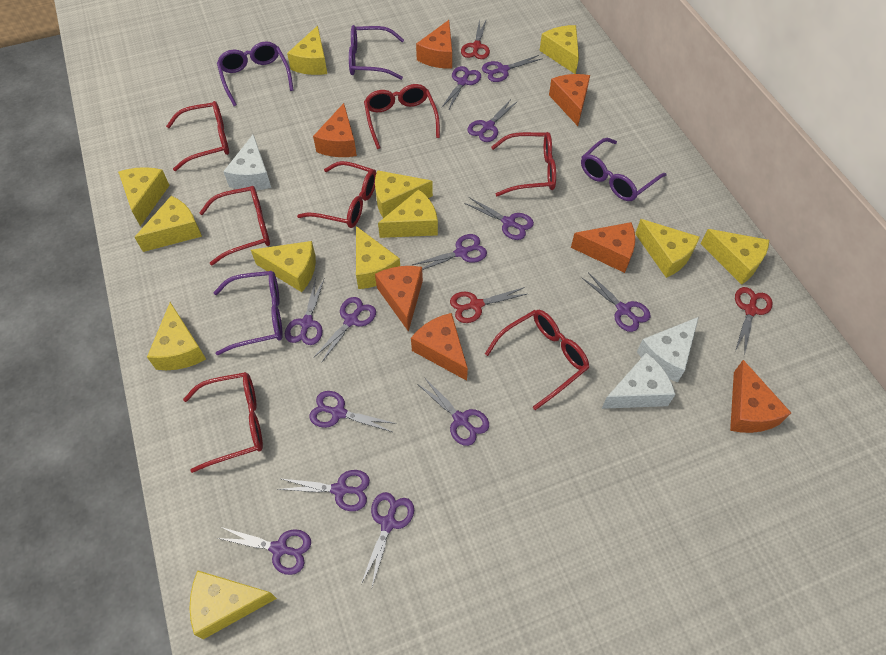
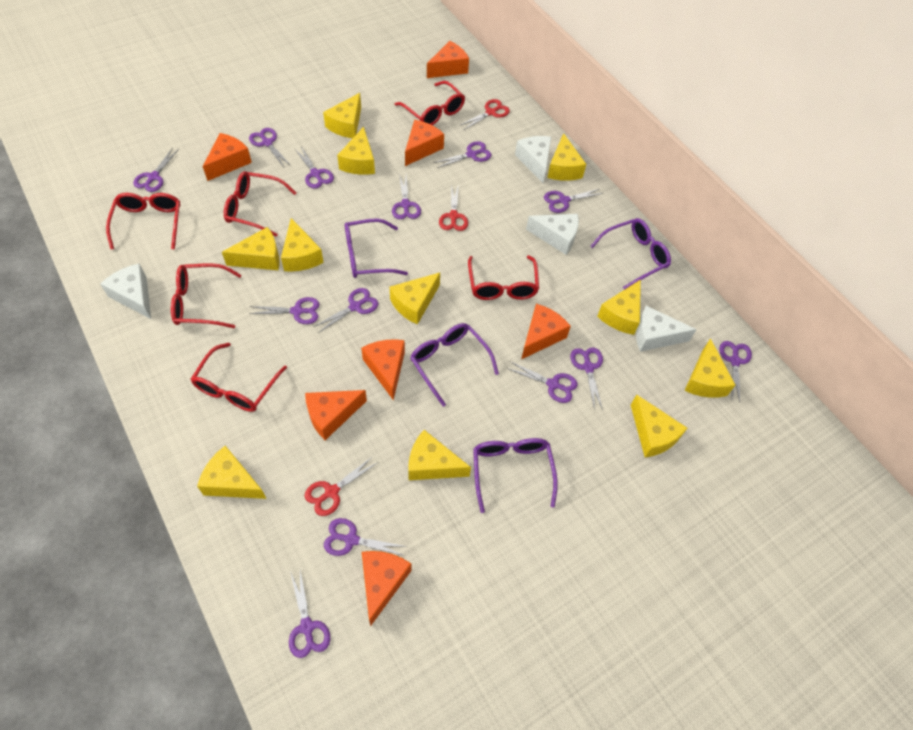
red glasses: [166,101,229,171] [183,372,263,473] [199,186,270,266] [297,161,376,228] [364,84,440,149] [485,310,589,410] [491,132,556,196] = 7 -> [106,193,181,250] [171,263,242,328] [191,343,287,412] [224,171,296,237] [394,81,465,125] [468,255,539,300] = 6
white cheese: [223,135,271,190] [602,353,675,409] [637,317,699,383] = 3 -> [100,264,151,319] [515,136,551,183] [526,214,579,255] [636,306,697,352] = 4
yellow cheese: [118,167,170,226] [134,196,202,252] [147,302,206,370] [190,570,277,639] [251,241,316,292] [287,26,327,75] [356,226,400,289] [375,170,433,218] [378,189,438,238] [540,25,579,74] [635,219,700,278] [700,229,769,285] = 12 -> [197,446,267,499] [222,227,280,270] [281,218,324,272] [323,93,361,138] [337,127,375,175] [390,273,440,325] [408,430,471,480] [547,133,586,181] [597,280,641,335] [631,394,687,457] [684,338,736,398] = 11

